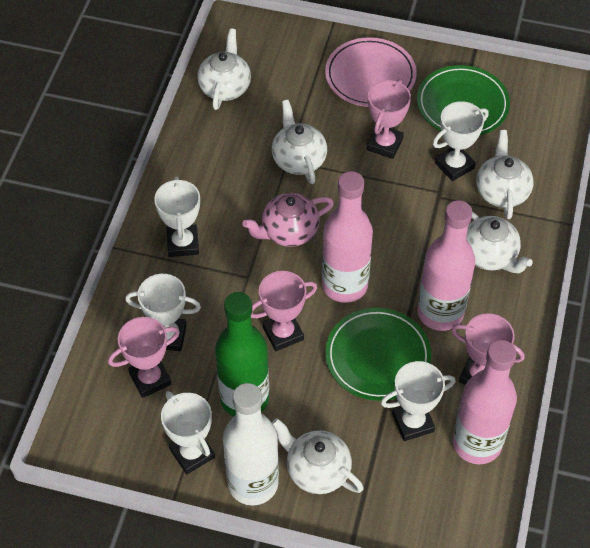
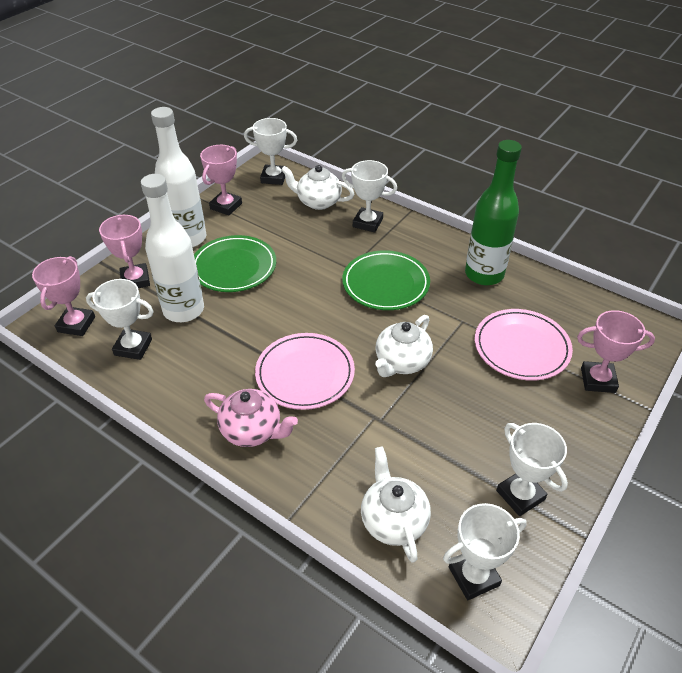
pink bottle: [322,171,373,303] [417,200,475,331] [453,340,517,464] = 3 -> none = 0
pink plate: [325,37,417,107] = 1 -> [255,333,355,410] [475,309,573,381] = 2
white bottle: [223,383,279,506] = 1 -> [141,174,204,322] [151,107,206,248] = 2
white teapot: [197,28,251,110] [272,100,327,184] [272,418,364,494] [466,211,533,273] [476,130,534,219] = 5 -> [281,165,354,210] [361,446,431,563] [375,315,433,377] = 3

